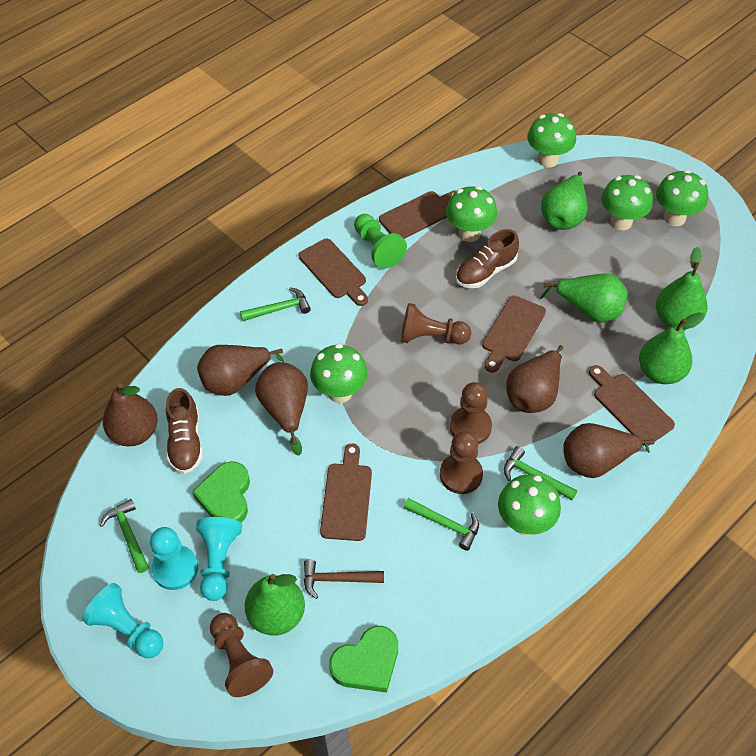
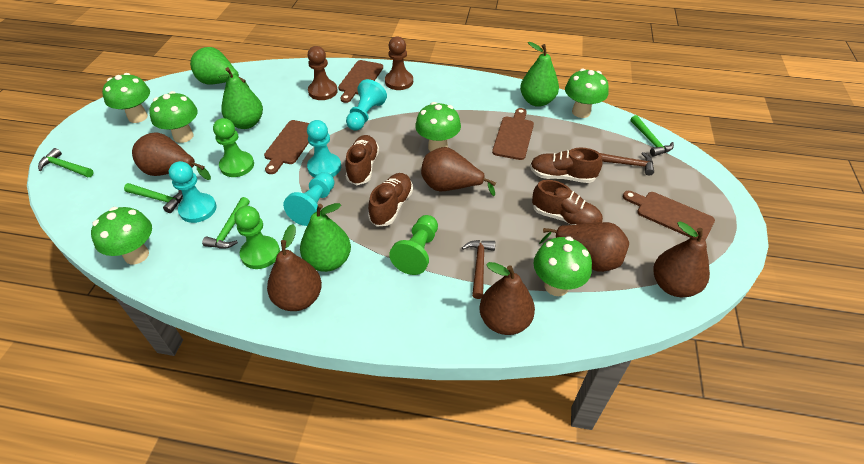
brown cutting board: [299,239,368,306] [320,443,372,541] [379,190,456,239] [482,296,546,373] [589,365,675,446] = 5 -> [264,120,309,174] [338,60,383,103] [492,108,534,160] [623,191,715,240] = 4
brown hammer: [304,559,384,599] = 1 -> [462,240,495,299] [600,152,654,176] = 2
brown pawn: [210,613,273,697] [401,303,471,345] [440,431,483,494] [450,382,492,444] = 4 -> [308,46,338,100] [385,37,413,90] = 2
brown pear: [103,383,158,446] [197,345,284,396] [255,362,308,455] [506,345,563,413] [563,423,655,478] = 5 -> [132,132,211,180] [267,224,322,311] [421,147,496,196] [480,262,535,335] [539,222,629,272] [654,221,710,297] = 6
brown shoe: [166,388,203,474] [456,229,519,288] = 2 -> [345,135,379,185] [368,173,413,227] [530,147,602,183] [532,180,603,225] = 4
green heart: [192,461,250,523] [329,626,398,693] = 2 -> none = 0
green pawn: [354,214,407,269] = 1 -> [213,118,254,177] [234,206,280,269] [389,215,438,275] = 3
green pear: [245,574,305,636] [540,273,628,323] [541,172,588,230] [639,312,704,384] [656,247,707,330] = 5 -> [190,47,250,89] [219,67,263,129] [300,203,351,272] [520,42,559,107] = 4
turquoise pawn: [82,583,163,658] [150,527,198,590] [196,517,242,601] = 3 -> [169,161,216,223] [283,172,335,226] [307,120,341,178] [346,79,387,131] = 4

